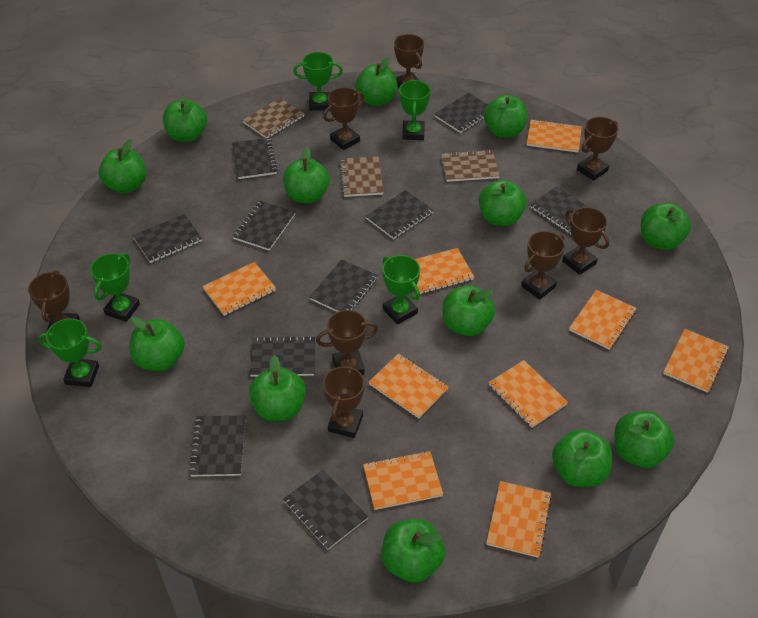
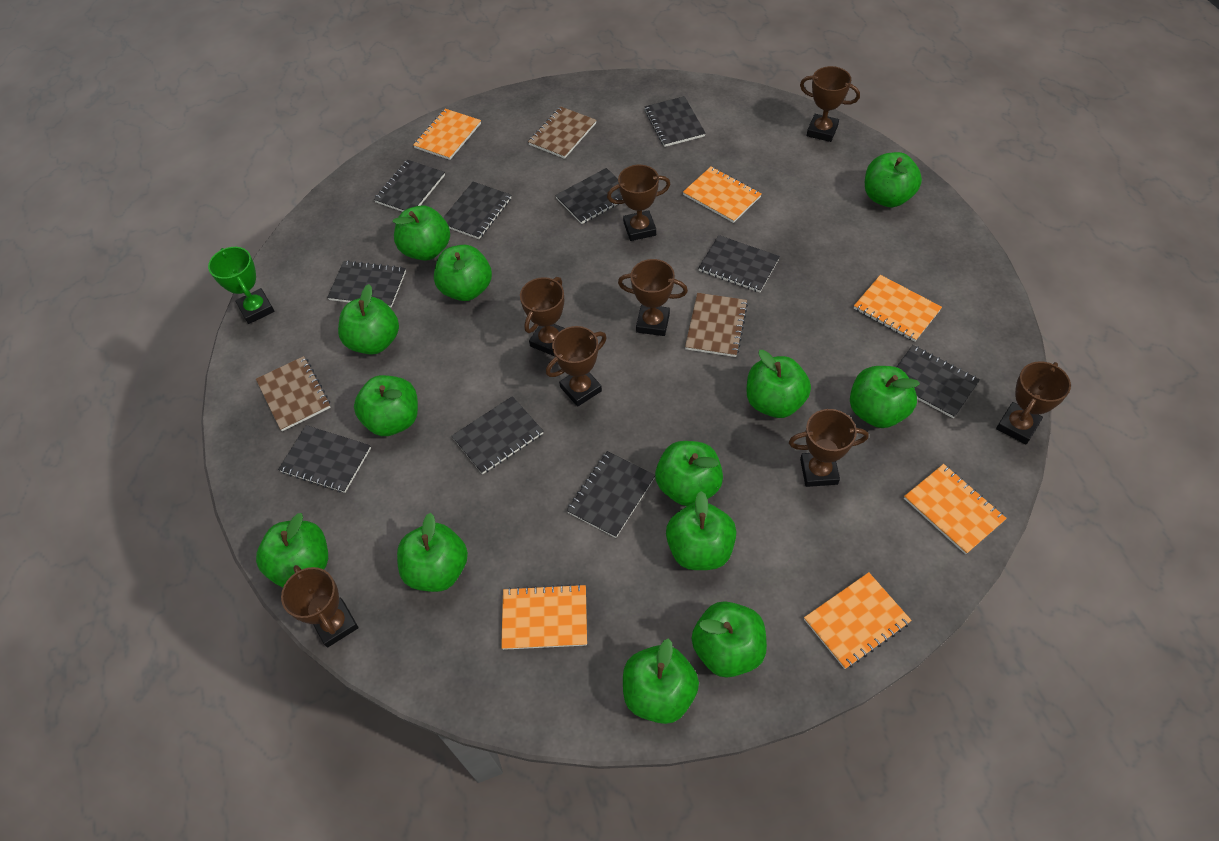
green trophy: [38,318,102,387] [90,253,140,322] [293,52,343,111] [382,255,420,325] [399,80,431,140] = 5 -> [208,247,275,324] = 1
orange notebook: [203,262,276,316] [363,451,443,510] [369,353,449,418] [415,248,474,294] [486,481,552,558] [489,360,568,428] [527,119,582,153] [569,290,637,350] [663,329,729,393] = 9 -> [413,109,481,160] [501,584,587,650] [683,167,762,223] [804,572,912,669] [854,275,942,342] [904,464,1007,554] = 6

